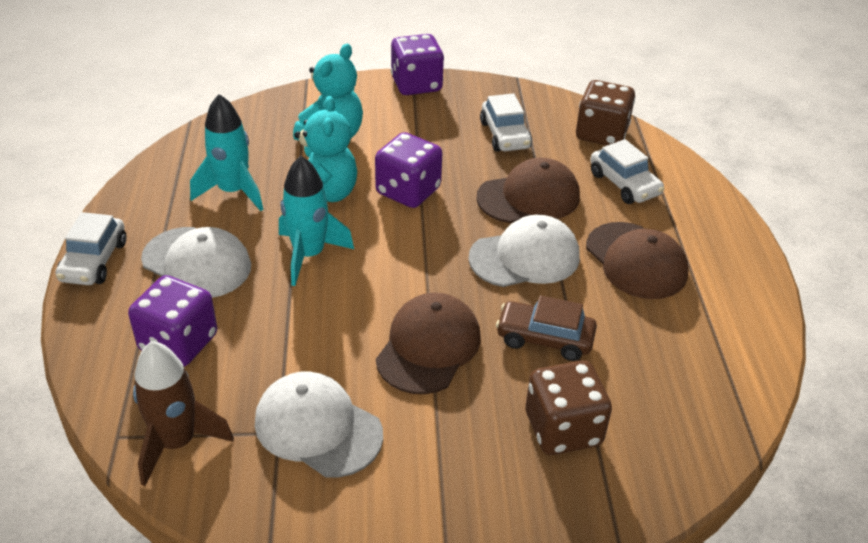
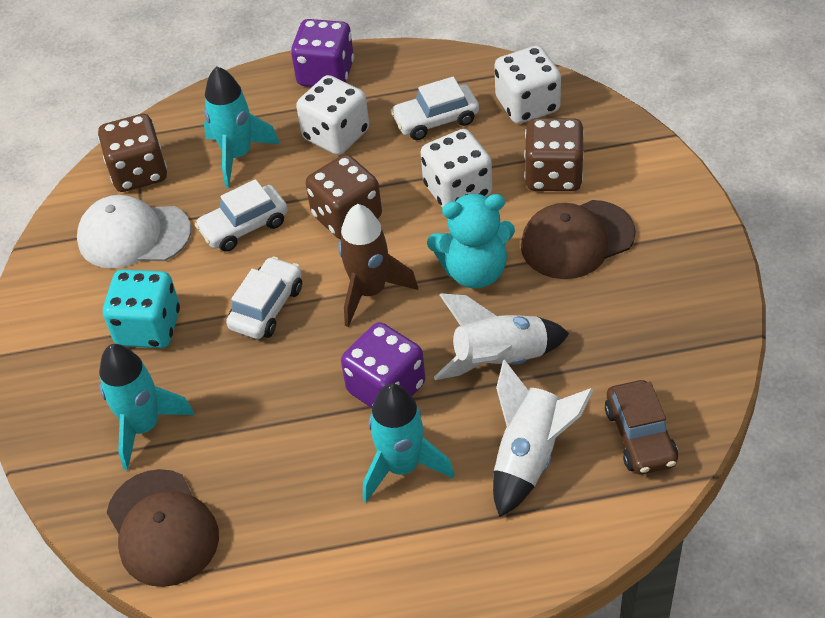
brown cap: [376,292,481,394] [476,158,580,223] [586,222,688,299] = 3 -> [107,469,219,587] [521,200,636,279] = 2
brown dice: [525,360,612,455] [576,80,635,146] = 2 -> [98,114,167,192] [305,154,382,239] [524,118,584,191] = 3
purple dice: [128,275,217,367] [375,132,442,208] [391,34,444,95] = 3 -> [291,19,354,87] [341,322,425,408] = 2
turquoise dice: none = 0 -> [103,270,180,348] = 1
turquoise rocket: [190,94,263,211] [279,156,354,286] = 2 -> [99,344,195,470] [204,66,280,188] [363,384,454,502] = 3
turquoise teddy bear: [293,44,363,140] [294,96,357,202] = 2 -> [427,194,515,289] = 1
white cap: [141,227,251,298] [255,371,383,478] [468,215,580,287] = 3 -> [77,195,191,268] = 1
white dice: none = 0 -> [296,75,369,155] [421,129,492,208] [494,46,561,124] = 3
white rocket: none = 0 -> [434,294,569,380] [493,360,594,518] = 2

